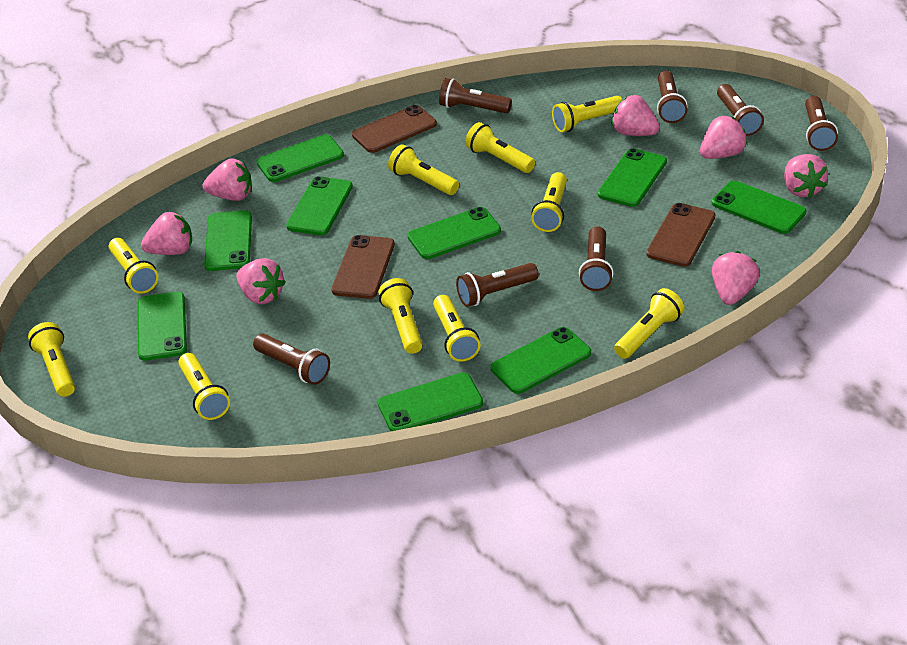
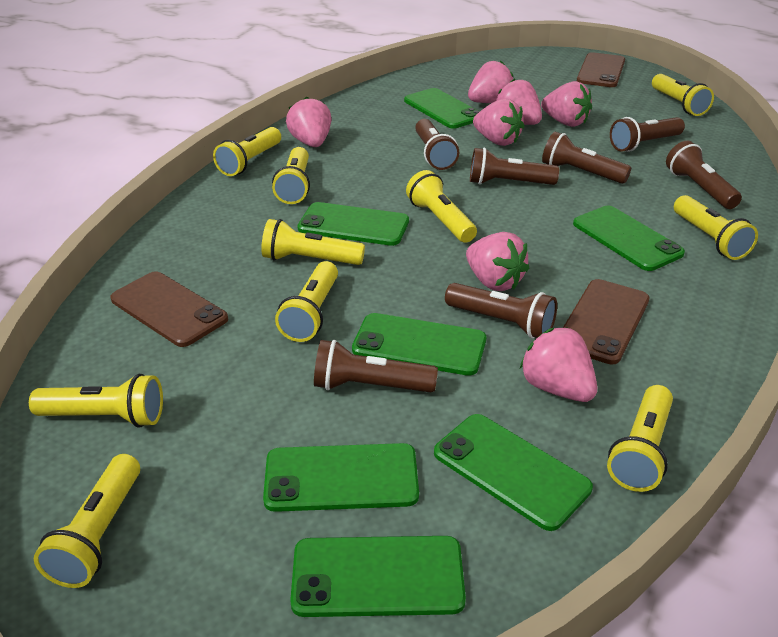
green phone: [138,291,187,361] [204,210,252,271] [256,134,344,182] [286,176,353,235] [378,372,483,431] [408,207,501,259] [490,327,591,394] [598,148,667,207] [712,180,806,234] = 9 -> [263,443,419,512] [290,536,466,617] [298,202,409,246] [352,313,486,376] [404,88,480,129] [434,414,593,531] [573,206,685,271] = 7

